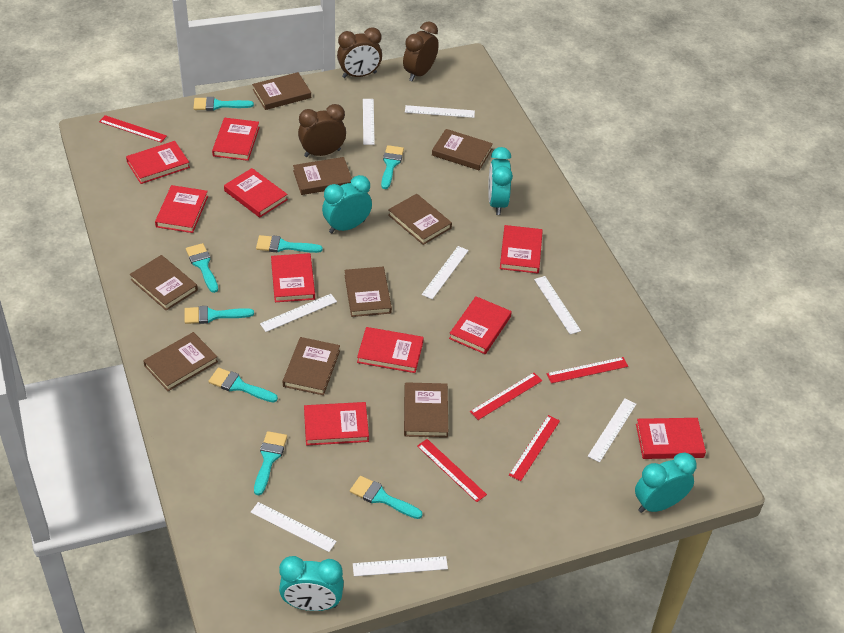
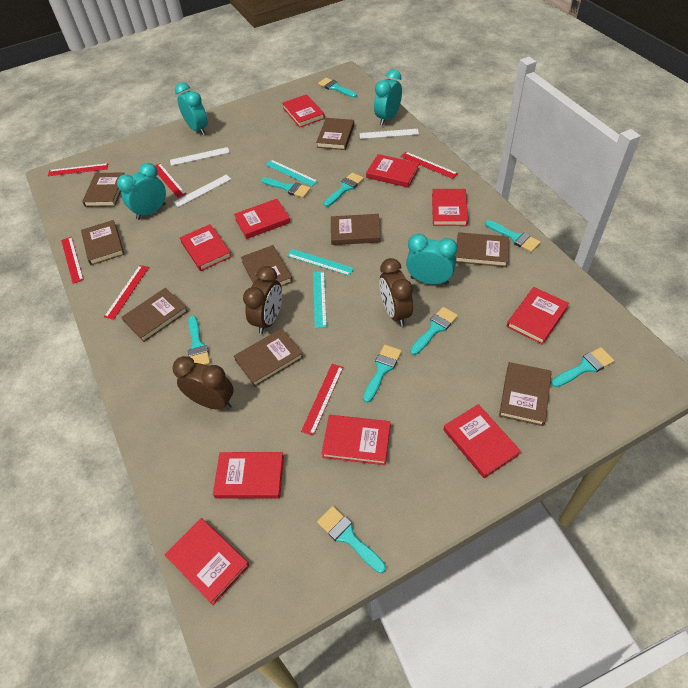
red ruler: [99,115,167,143] [417,439,487,502] [470,373,542,420] [509,415,560,481] [547,357,628,383] = 5 -> [48,163,108,176] [61,237,84,284] [104,265,149,320] [155,164,186,198] [301,364,343,436] [401,152,458,179] = 6
turquoise brush: [185,306,254,324] [186,243,218,293] [194,97,254,111] [208,367,278,403] [254,431,287,495] [256,235,323,253] [350,476,422,519] [381,145,404,189] = 8 -> [188,316,210,365] [261,177,311,198] [317,506,386,573] [318,78,357,98] [324,173,364,207] [363,345,402,403] [410,307,458,355] [485,220,541,252] [551,347,615,387] = 9
turquoise ruler: none = 0 -> [265,160,318,186] [287,249,354,276] [313,271,327,328] = 3
white ruler: [251,502,337,552] [260,294,337,332] [353,556,448,576] [363,99,375,145] [405,105,475,118] [422,246,469,299] [534,276,581,334] [588,398,636,462] = 8 -> [170,147,230,166] [173,174,231,207] [360,129,419,139] = 3

